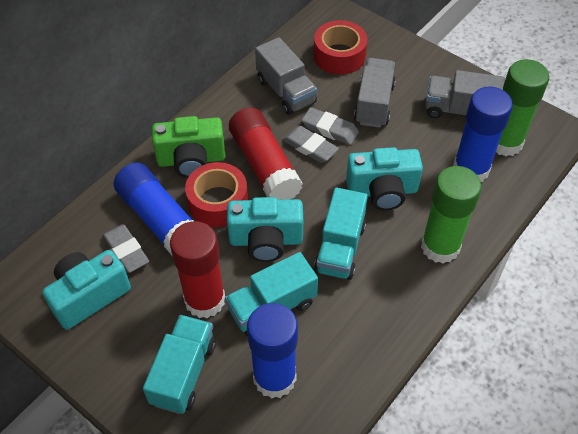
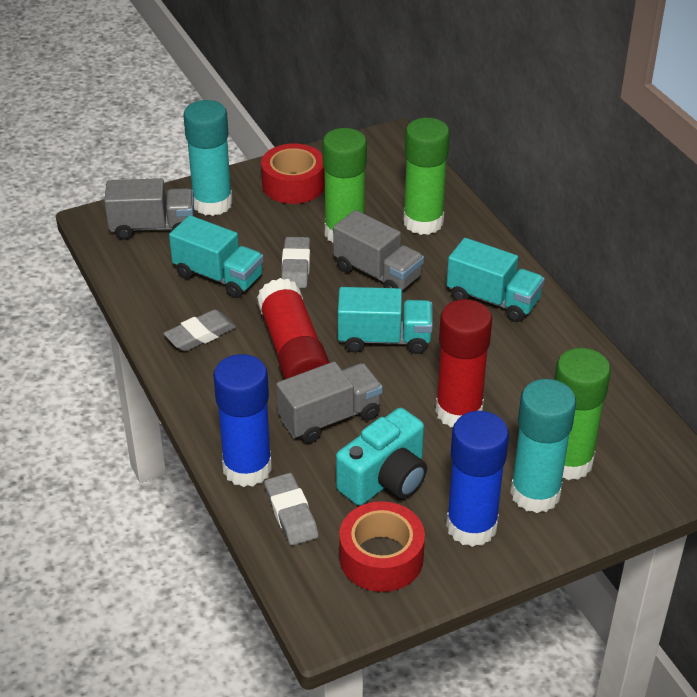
blue glue stick: [114,162,194,255] [247,303,298,398] [453,87,513,182] = 3 -> [213,354,272,487] [446,411,509,547] = 2
green camera: [152,116,225,178] = 1 -> none = 0
green glue stick: [421,166,482,264] [496,59,549,156] = 2 -> [322,128,367,243] [403,118,450,235] [554,348,611,480] = 3
turquoise camera: [42,250,131,330] [227,197,303,262] [346,147,423,210] = 3 -> [336,408,427,506] = 1
turquoise glue stick: none = 0 -> [183,100,233,216] [510,379,576,513] = 2

